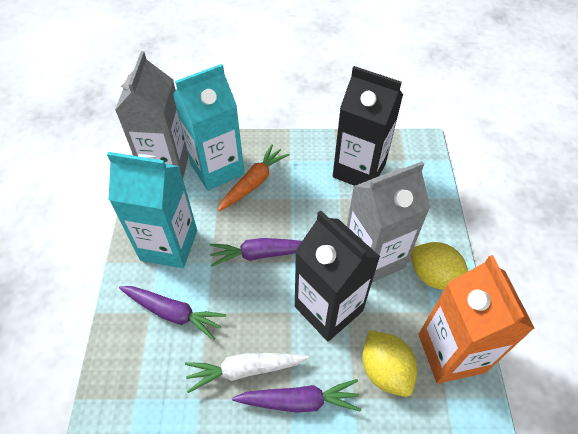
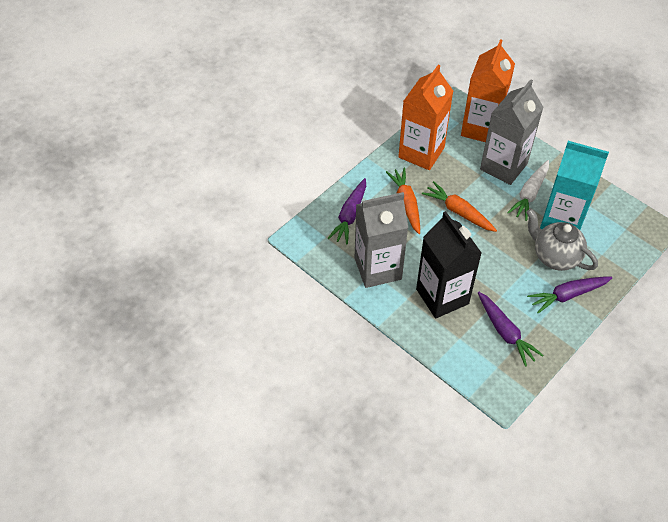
black carton: [295,210,380,341] [333,66,403,186] = 2 -> [416,211,482,318] = 1
grey teapot: none = 0 -> [526,209,598,271] = 1
orange carrot: [218,144,290,211] = 1 -> [386,168,420,234] [422,181,497,232] = 2
orange carton: [418,255,535,384] = 1 -> [398,65,453,170] [461,39,515,142] = 2
turquoise carton: [107,152,197,268] [173,64,244,191] = 2 -> [540,141,609,230] = 1
yellow lemon: [362,330,417,397] [411,242,468,290] = 2 -> none = 0

